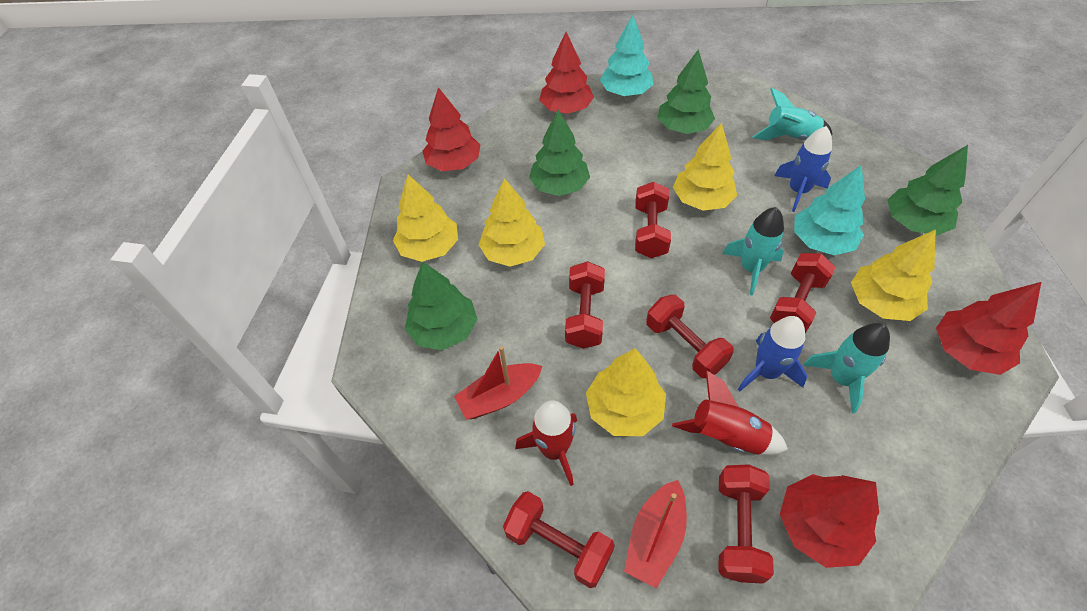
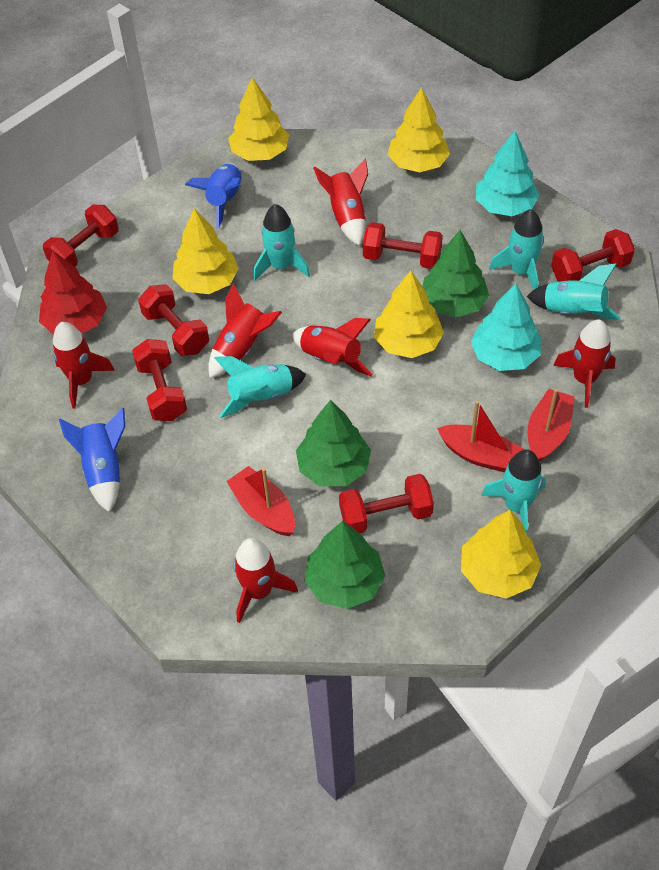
green tree: [405,261,478,350] [529,110,590,196] [657,49,715,134] [887,145,968,236] = 4 -> [296,400,371,486] [305,521,385,609] [422,230,489,317] = 3
red boat: [454,346,542,420] [624,480,687,588] = 2 -> [226,466,295,536] [437,400,525,472] [528,389,575,461] = 3
red rocket: [515,400,577,486] [672,371,788,455] = 2 -> [53,322,115,409] [208,283,282,378] [233,538,298,623] [292,318,373,376] [313,159,368,246] [553,319,616,408] = 6
red tree: [423,87,480,171] [539,32,594,114] [780,474,879,568] [936,282,1041,375] = 4 -> [39,251,107,335] = 1
turquoise rocket: [722,207,784,295] [753,88,833,140] [803,323,890,413] = 3 -> [214,356,306,418] [253,204,310,281] [481,449,546,534] [489,209,544,290] [527,264,621,320] = 5

